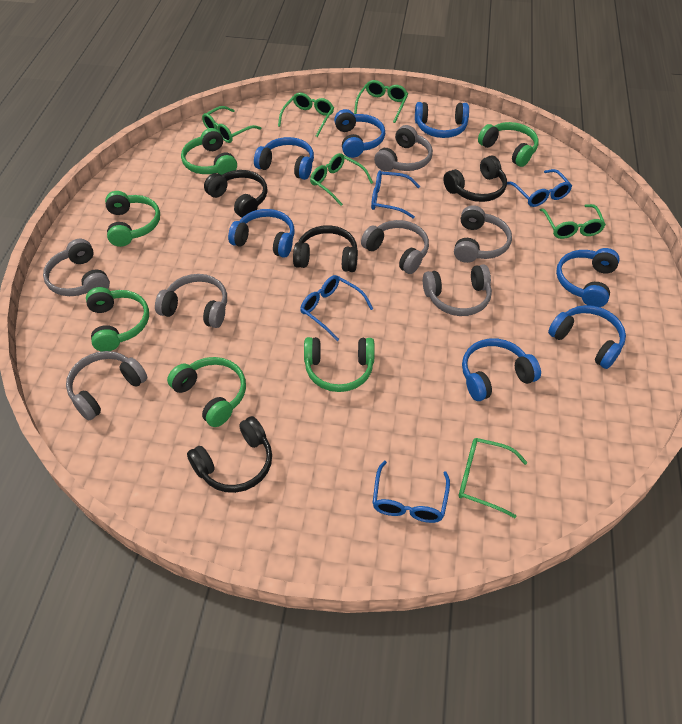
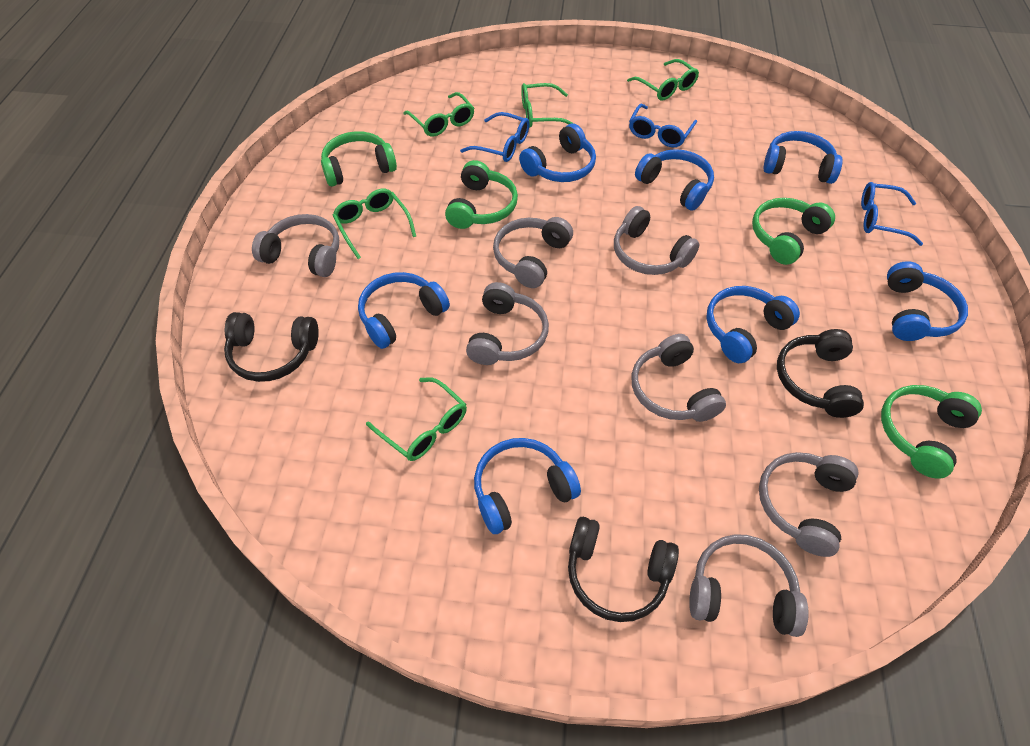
black headphones: [187,416,272,493] [204,170,267,218] [293,225,358,272] [443,155,507,202] = 4 -> [224,312,319,382] [568,517,679,622] [777,329,864,418] = 3
blue glasses: [300,275,373,341] [371,171,420,219] [373,460,450,523] [507,169,572,207] = 4 -> [460,112,530,162] [629,104,697,147] [861,182,923,246] = 3
green glasses: [202,106,261,143] [278,93,334,137] [310,153,373,206] [354,80,408,123] [458,438,528,518] [540,204,606,239] = 6 -> [332,189,416,259] [366,377,467,461] [403,92,474,137] [521,83,574,128] [627,59,699,101] = 5
green headphones: [86,287,149,352] [105,191,160,247] [167,357,246,427] [181,128,237,175] [304,337,375,392] [478,122,539,167] = 6 -> [321,131,397,186] [445,160,518,229] [752,198,835,265] [881,385,982,479] = 4

